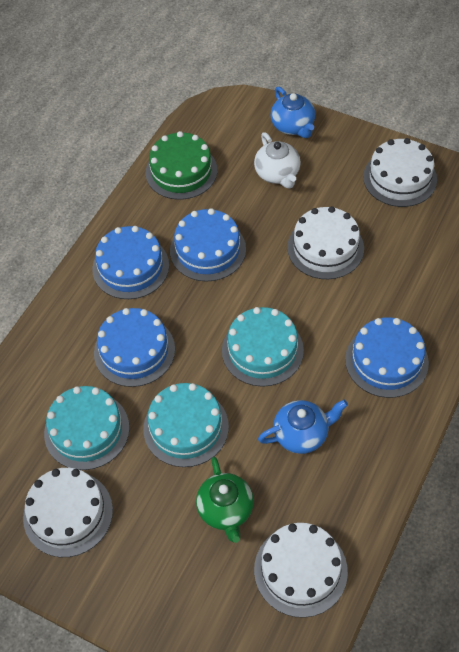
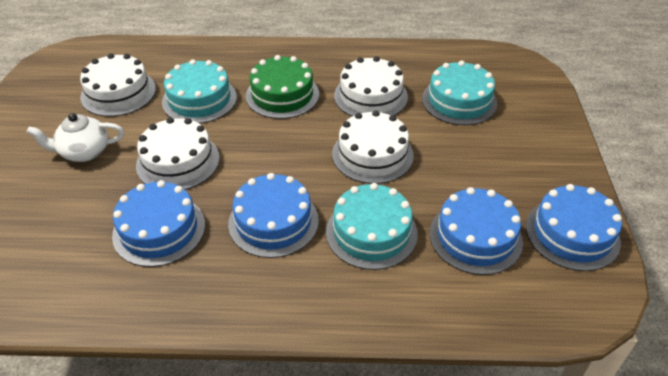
blue teapot: [258,400,348,454] [271,87,315,138] = 2 -> none = 0
green teapot: [196,457,254,543] = 1 -> none = 0

